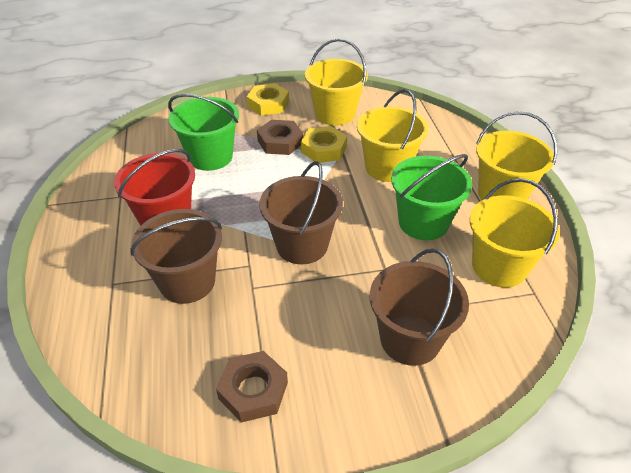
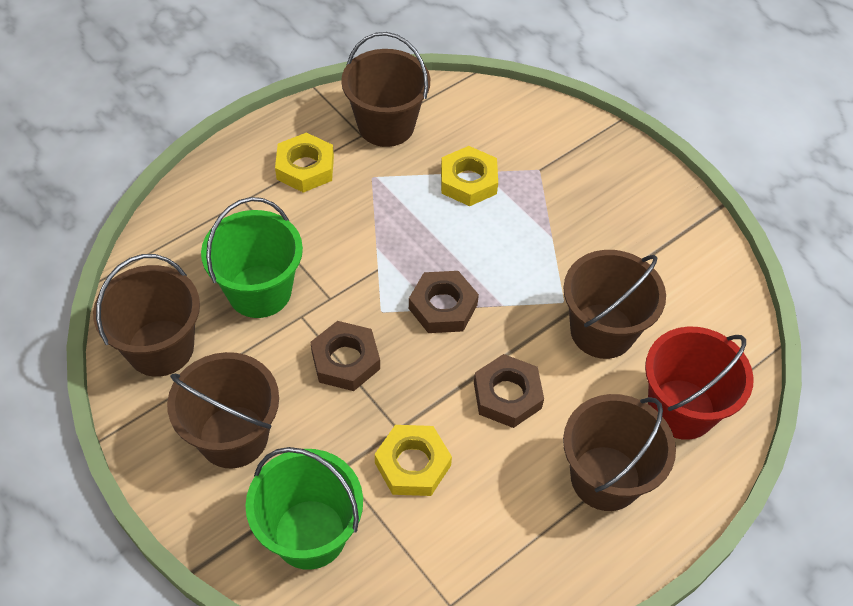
brown bucket: [131,209,222,304] [259,161,343,264] [370,248,469,366] = 3 -> [93,254,200,377] [167,352,279,468] [341,32,430,147] [563,250,666,359] [563,394,676,511] = 5
brown nut: [216,351,288,423] [257,120,303,155] = 2 -> [311,321,380,391] [409,271,479,333] [474,354,544,428] = 3
yellow bucket: [305,39,368,126] [357,89,428,182] [470,178,560,288] [476,111,557,200] = 4 -> none = 0
yellow nut: [247,83,289,116] [301,126,347,163] = 2 -> [275,132,334,193] [375,425,452,496] [441,146,498,206] = 3

